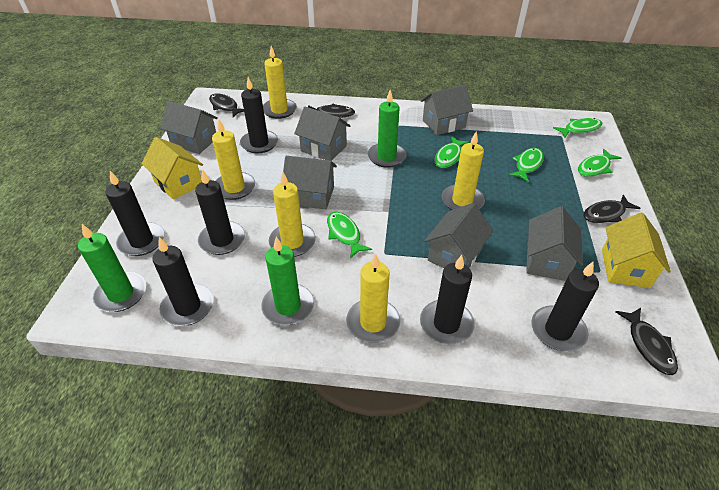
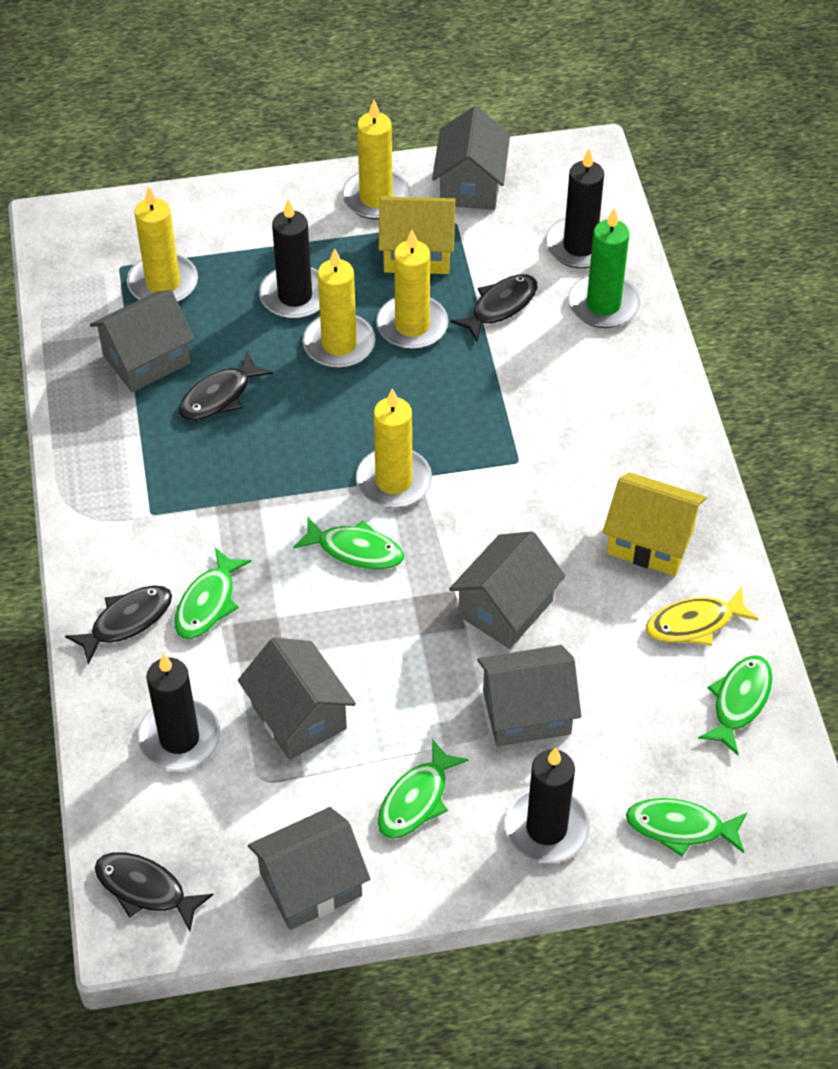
black candle: [106,171,165,256] [152,237,214,326] [195,169,245,255] [240,77,278,153] [420,255,475,344] [531,262,599,351] = 6 -> [137,654,220,771] [259,199,320,319] [504,748,590,863] [545,149,604,269] = 4
green candle: [78,224,146,312] [261,237,314,325] [368,90,407,168] = 3 -> [568,208,640,328] = 1
yellow fish: none = 0 -> [646,587,759,646] = 1

